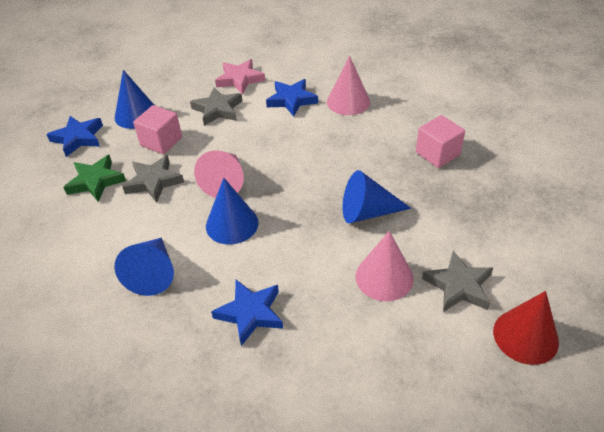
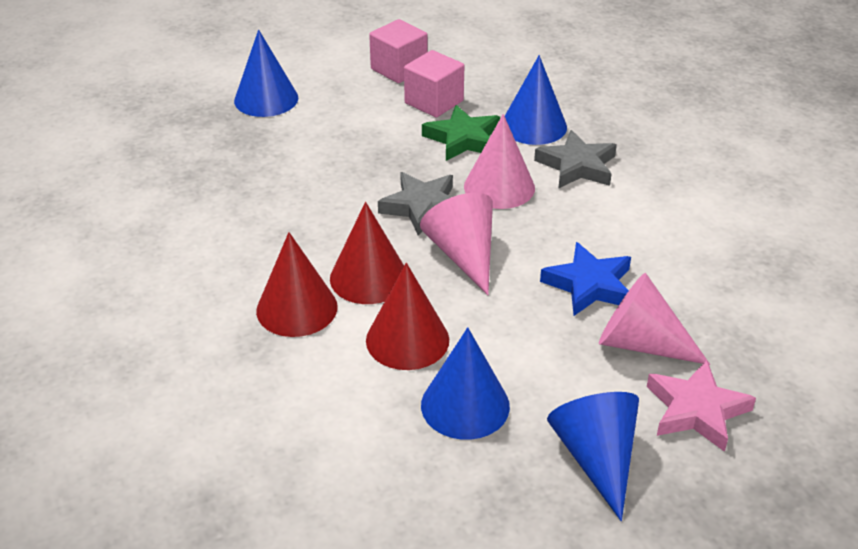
blue star: [46,116,103,157] [211,280,283,346] [266,79,318,117] = 3 -> [540,242,631,316] = 1
grey star: [123,155,184,203] [190,87,242,126] [422,251,493,312] = 3 -> [378,172,453,236] [534,130,617,189] = 2
red cone: [493,291,559,365] = 1 -> [256,232,338,337] [330,202,404,304] [366,263,449,370] = 3

